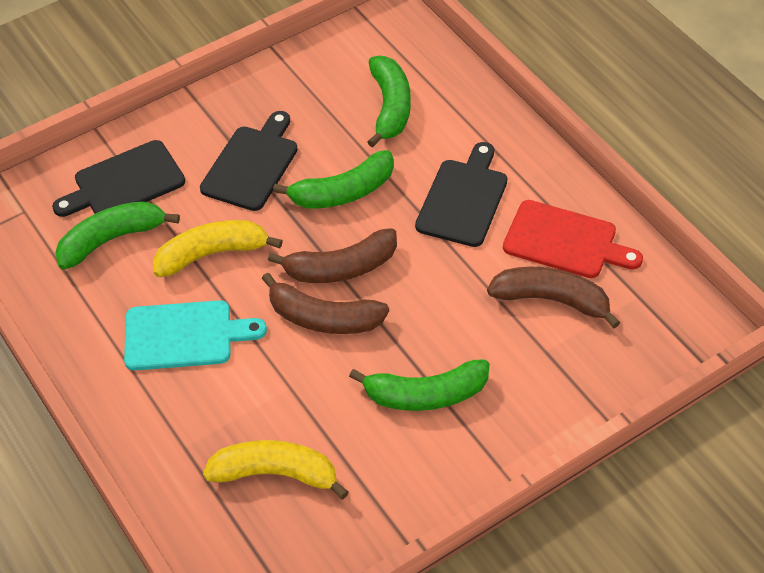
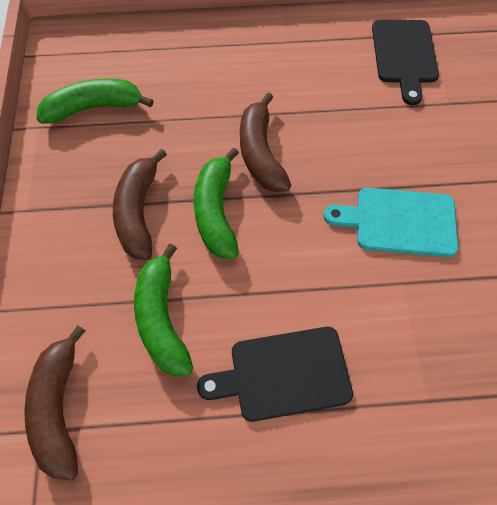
black cutting board: [52,140,185,217] [200,111,298,211] [415,142,507,247] = 3 -> [197,327,353,422] [372,20,439,105] = 2
green banana: [55,201,180,269] [273,150,394,208] [349,359,489,411] [367,55,411,147] = 4 -> [36,78,154,124] [134,243,193,376] [194,147,239,259] = 3
red cutting board: [503,200,643,278] = 1 -> none = 0
yellow banana: [153,220,283,277] [203,440,349,500] = 2 -> none = 0

